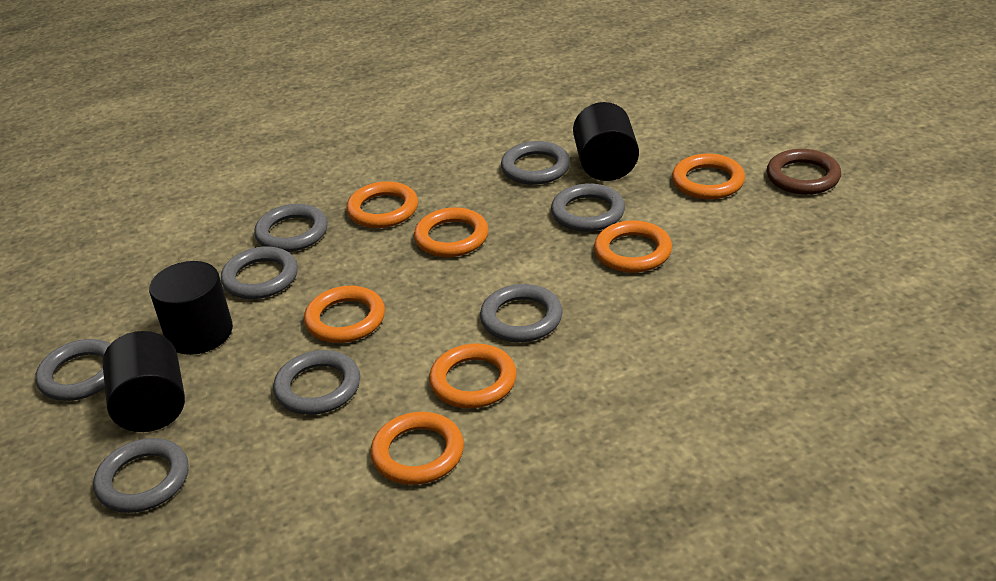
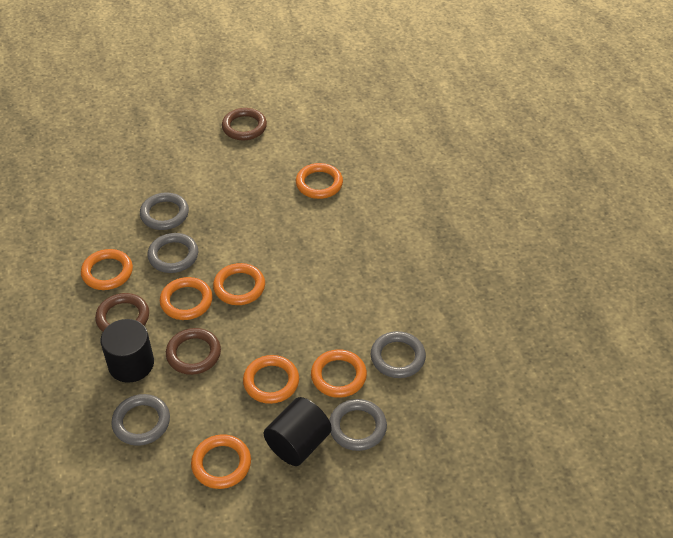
black cylinder: [102,331,185,432] [149,261,233,355] [573,102,639,181] = 3 -> [100,319,154,383] [263,397,332,466] = 2
brown ring: [767,149,841,195] = 1 -> [95,293,149,332] [166,328,221,375] [222,108,267,140] = 3
grey ring: [35,339,111,401] [93,438,189,513] [221,246,298,299] [254,204,328,252] [273,350,360,415] [480,284,563,342] [501,141,570,185] [551,183,625,232] = 8 -> [111,394,170,446] [140,192,189,230] [148,233,198,273] [329,399,387,451] [371,331,426,378] = 5

